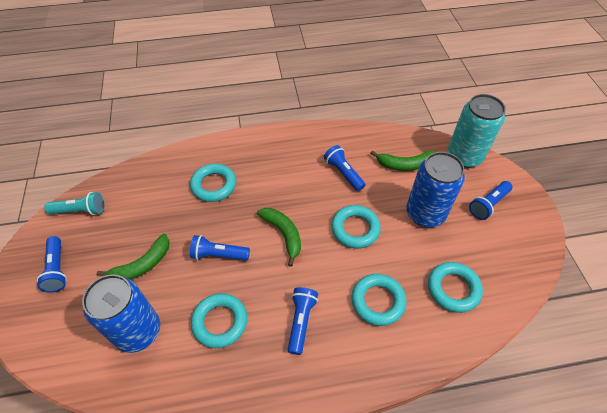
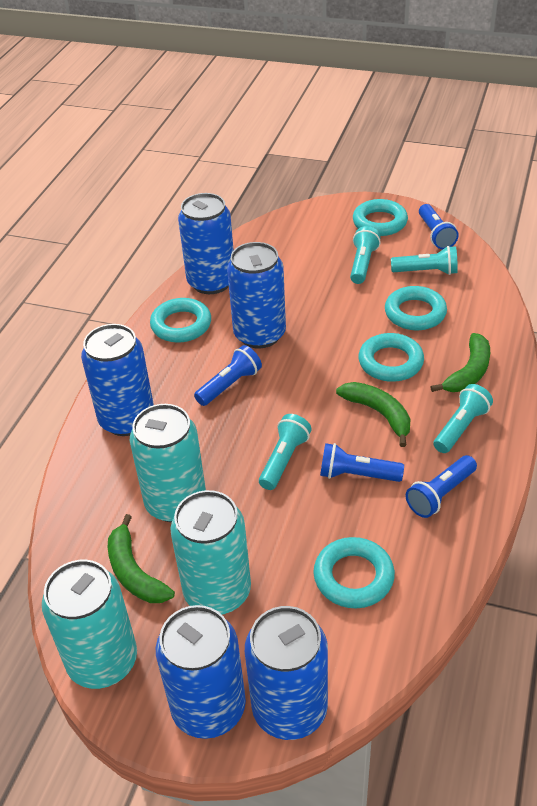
blue can: [82,275,160,353] [406,152,465,227] = 2 -> [81,324,154,436] [156,605,246,739] [178,193,234,294] [227,242,286,348] [245,606,328,740] = 5
blue flashlight: [37,236,67,293] [190,235,250,261] [288,287,318,355] [324,145,365,191] [469,181,512,220] = 5 -> [194,345,262,406] [320,443,404,482] [406,455,477,518] [419,204,459,249] = 4
turquoise can: [448,94,505,168] = 1 -> [42,560,137,689] [130,404,206,522] [170,490,251,615] = 3
turquoise flashlight: [44,192,104,215] = 1 -> [259,414,312,490] [350,226,381,284] [391,246,458,275] [433,384,493,453] = 4

